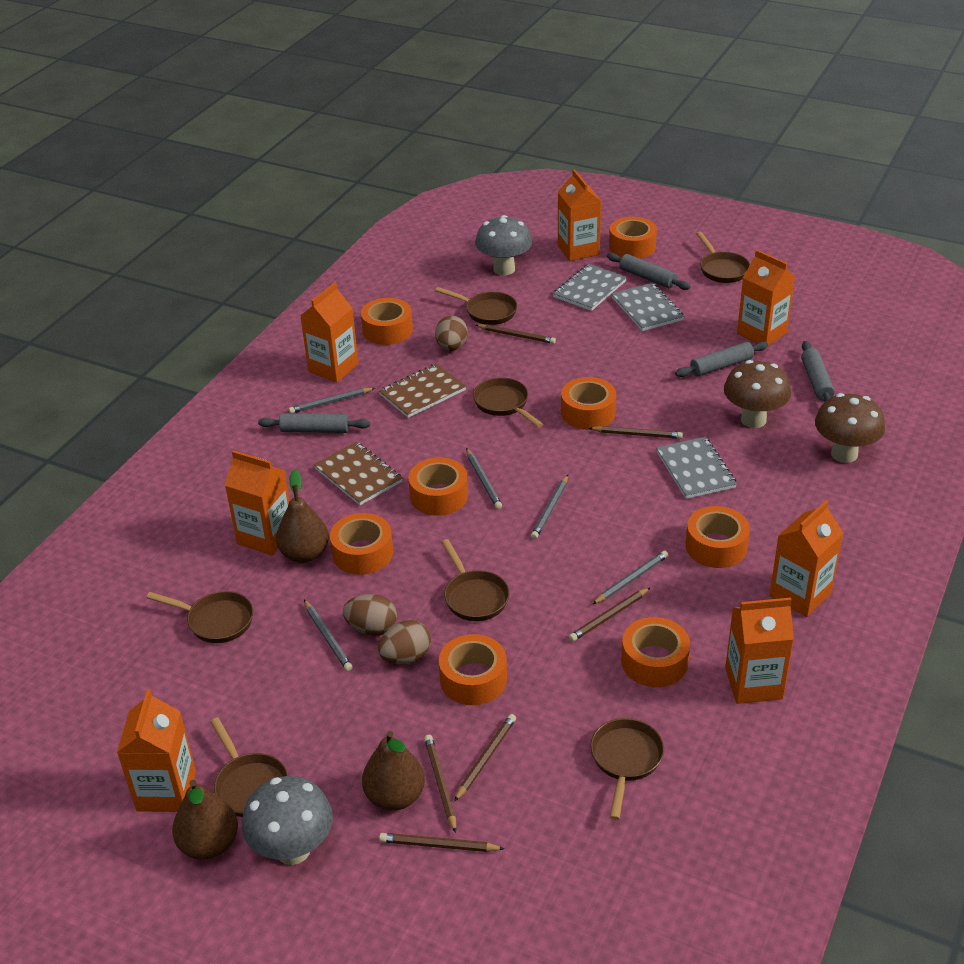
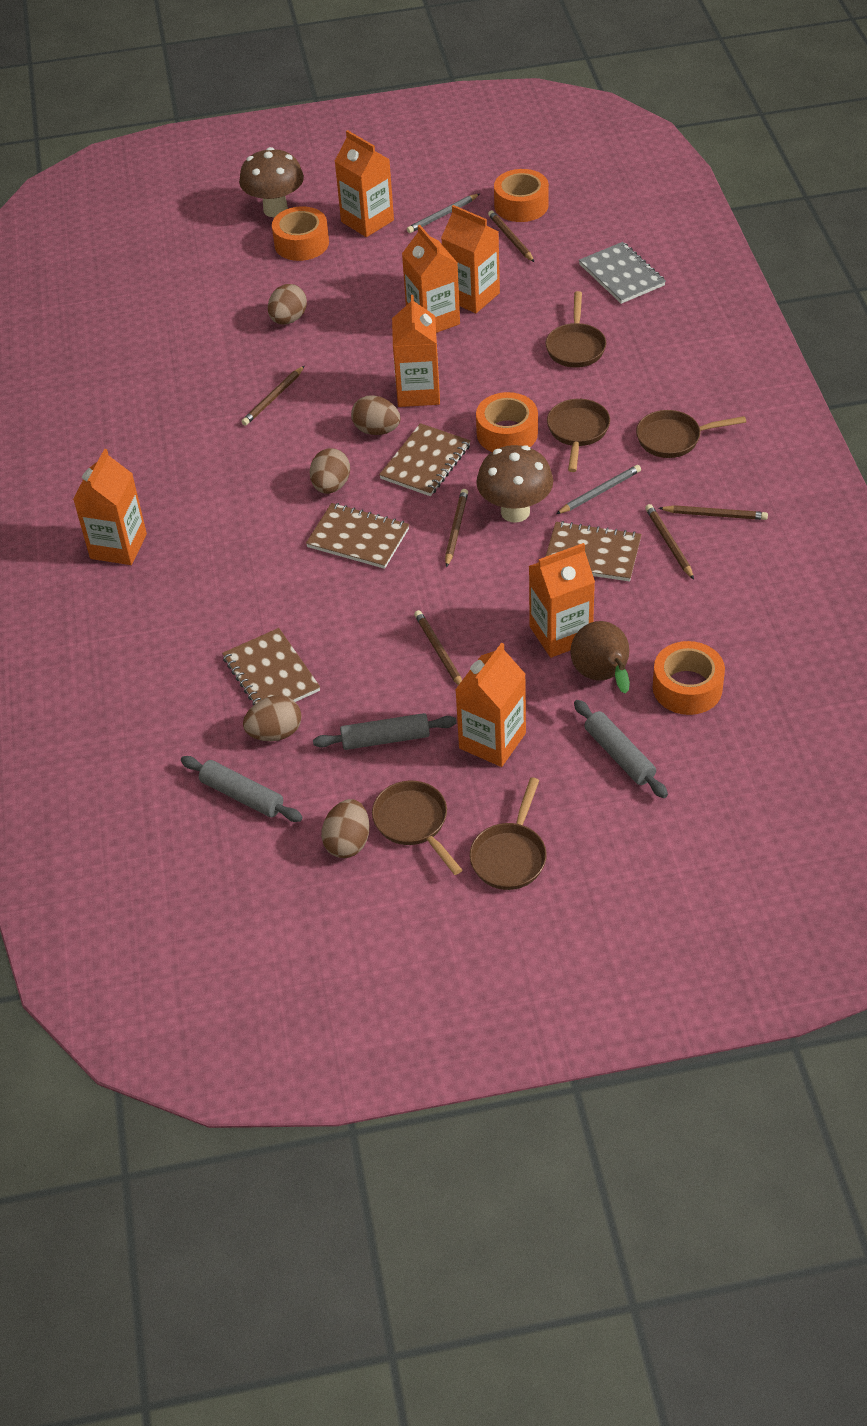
brown egg: [343,594,397,636] [378,620,431,664] [435,316,468,351] = 3 -> [243,695,301,741] [268,284,307,325] [310,448,350,494] [321,799,370,858] [351,395,400,435] = 5
brown notebook: [314,442,403,505] [379,363,466,418] = 2 -> [222,628,320,706] [306,503,409,569] [379,423,471,496] [545,521,642,581] = 4
brown pan: [146,591,253,643] [210,718,288,817] [435,287,517,325] [441,539,509,621] [473,378,543,428] [590,718,664,820] [696,232,750,283] = 7 -> [372,781,462,875] [470,777,547,890] [545,291,606,368] [547,399,610,472] [636,410,746,458] = 5
brown pear: [172,780,238,860] [276,469,329,563] [362,731,425,811] = 3 -> [570,621,630,694] = 1
grey mushroom: [242,776,333,865] [475,215,532,275] = 2 -> none = 0
grey notebook: [553,264,627,311] [612,283,684,331] [656,437,737,499] = 3 -> [579,242,666,304] = 1
grey pencil: [289,388,375,413] [304,600,353,671] [466,448,502,509] [531,475,568,539] [593,551,668,604] = 5 -> [407,194,480,233] [556,465,641,514] = 2
grey rolling pin: [258,413,370,433] [607,253,691,290] [675,341,768,377] [801,341,835,402] = 4 -> [181,756,303,822] [313,713,457,750] [574,700,668,798] = 3
orange tape: [330,513,393,575] [361,298,413,345] [409,457,468,516] [439,634,507,705] [561,377,616,430] [609,217,657,259] [621,617,690,687] [686,506,750,568] = 8 -> [272,206,329,261] [476,392,538,452] [494,169,549,222] [653,641,725,715] = 4

